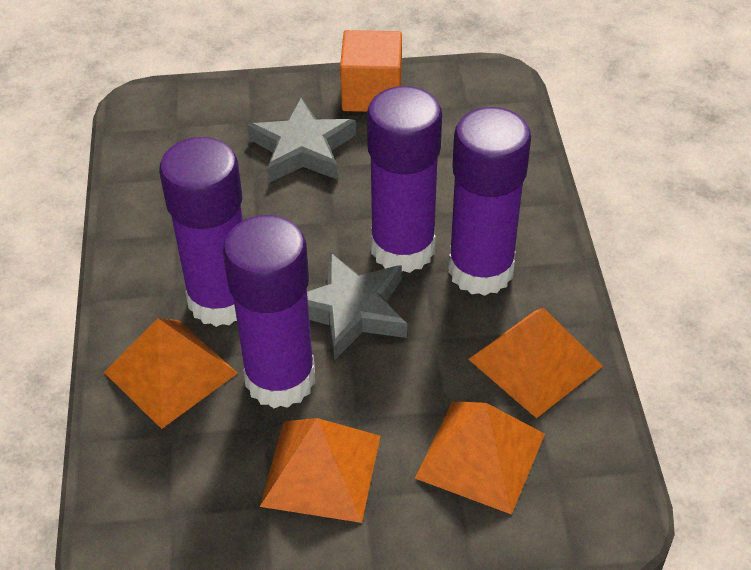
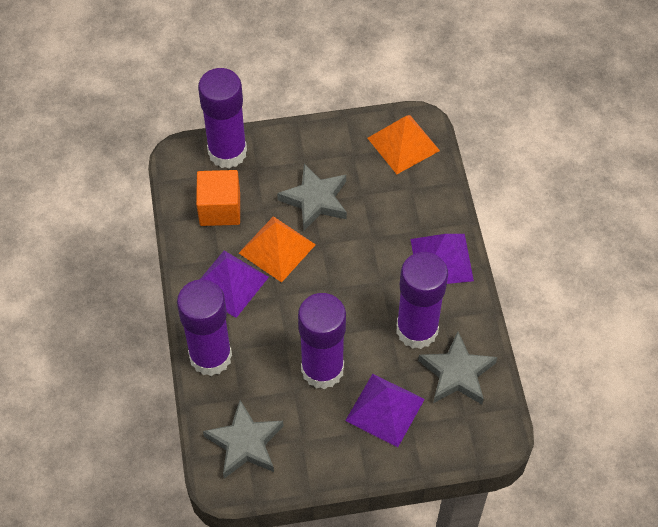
grey star: [247,97,356,183] [307,252,407,361] = 2 -> [203,400,284,479] [277,164,347,230] [418,331,497,404] = 3
orange pyramid: [104,318,237,429] [260,418,380,523] [415,401,545,515] [468,308,603,418] = 4 -> [239,216,316,283] [367,115,440,174] = 2
purple pyramid: none = 0 -> [201,251,269,318] [345,374,425,447] [411,234,474,284] = 3

